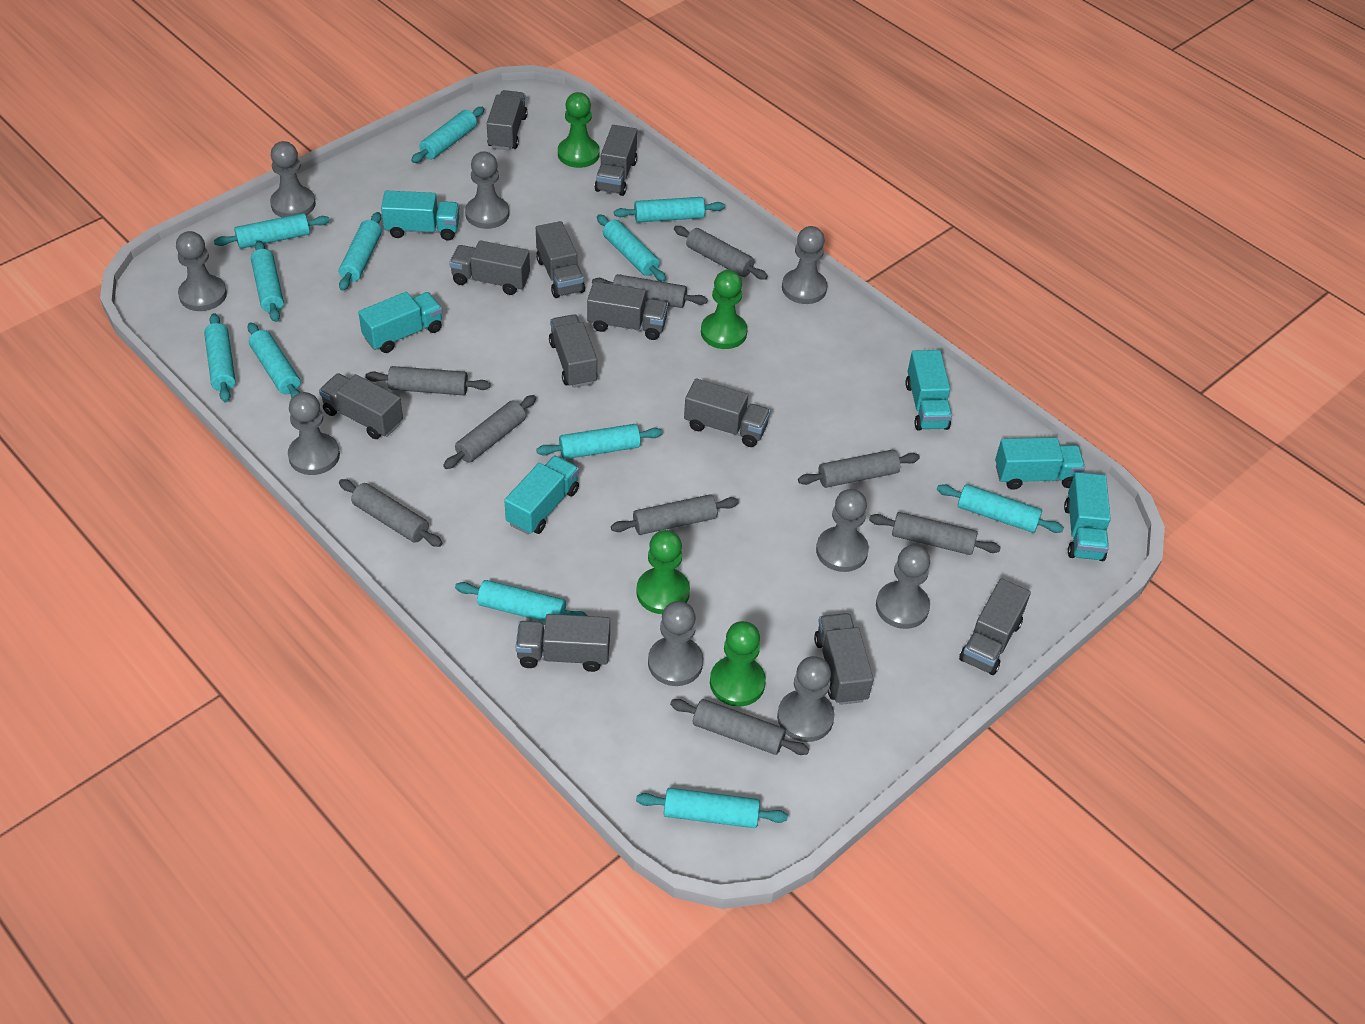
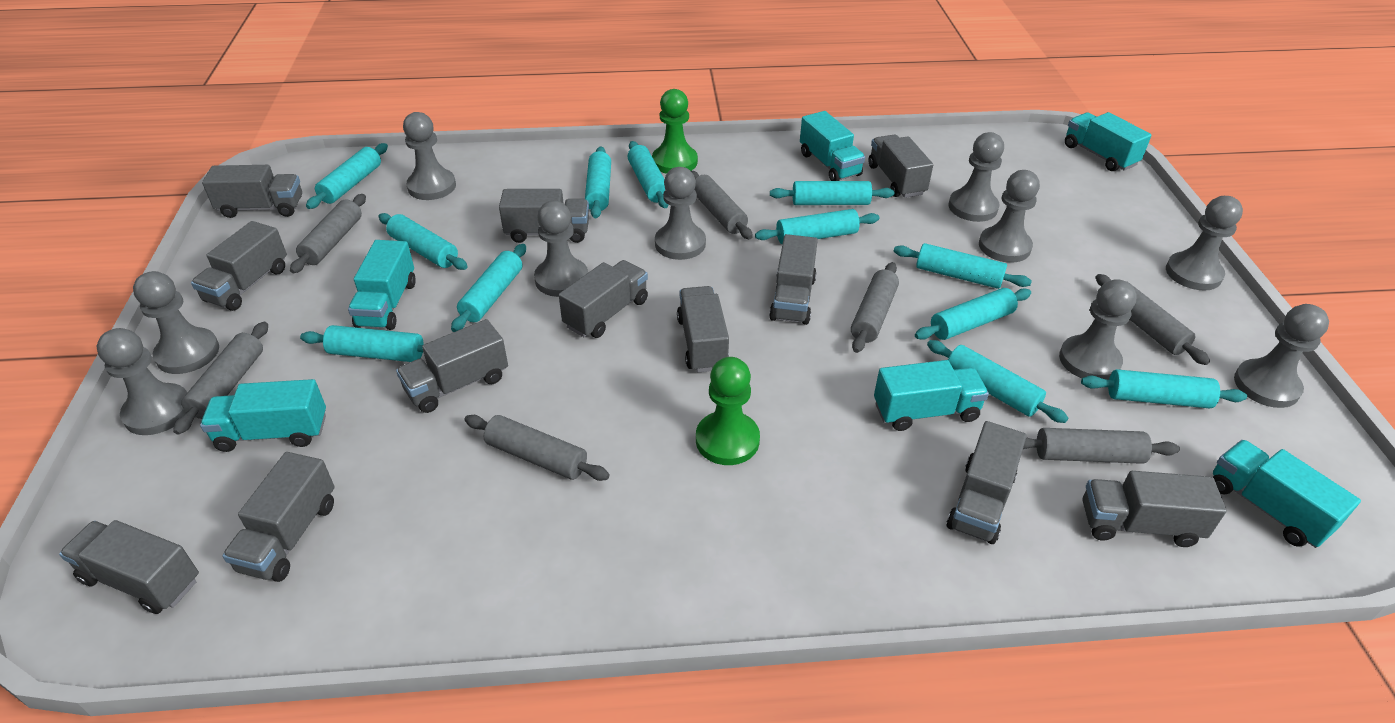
green pawn: [558,92,600,168] [636,530,690,614] [701,270,748,349] [710,621,766,707] = 4 -> [652,89,698,174] [696,357,760,465] = 2
grey pawn: [176,231,227,311] [270,141,316,217] [288,392,340,475] [465,151,509,229] [648,601,703,686] [777,656,834,742] [782,226,827,304] [816,489,869,572] [876,545,930,629] = 9 -> [96,328,187,435] [133,271,219,374] [403,112,456,200] [534,201,588,297] [655,167,706,260] [949,132,1004,222] [979,170,1040,263] [1059,279,1137,380] [1166,196,1243,290] [1234,304,1329,408] = 10
grey rolling pin: [339,479,442,547] [365,366,490,395] [443,395,536,469] [592,274,708,308] [611,494,739,535] [670,699,809,755] [674,226,768,280] [798,450,920,488] [869,512,1001,555] = 9 -> [173,322,268,435] [290,194,366,273] [465,415,610,481] [691,171,753,239] [851,262,899,353] [1023,428,1180,464] [1095,274,1210,365] = 7
grey truck: [319,373,403,439] [449,240,530,295] [487,90,528,150] [516,614,610,672] [536,221,585,298] [549,314,598,388] [587,282,668,340] [595,125,637,196] [684,379,770,447] [814,613,873,705] [959,578,1031,675] = 11 -> [59,520,199,614] [191,221,287,311] [202,165,302,218] [222,452,335,582] [396,319,508,413] [499,189,589,243] [559,260,648,338] [677,286,729,372] [769,234,818,325] [868,134,933,198] [947,421,1027,544] [1083,471,1227,547] = 12

